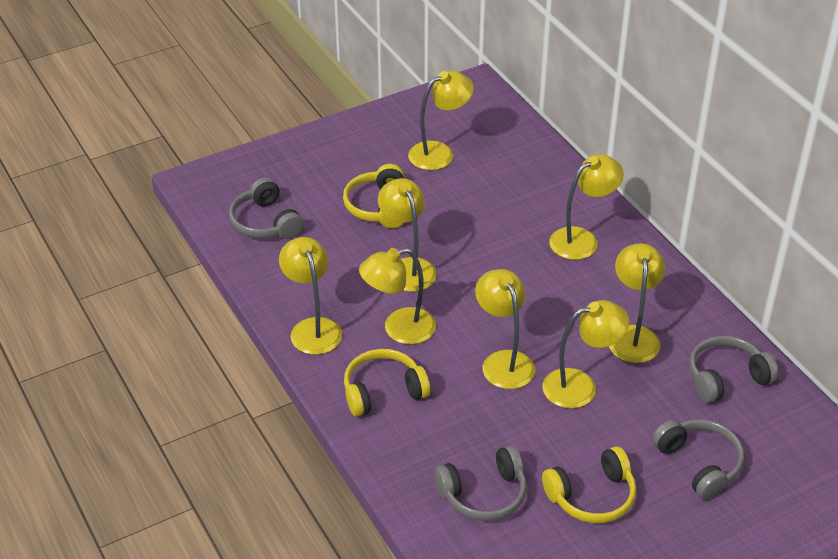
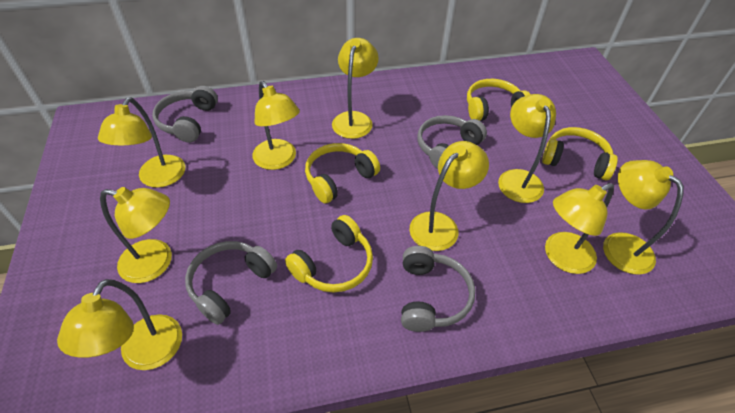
yellow headphones: [343,164,404,228] [344,349,430,417] [542,446,637,523] = 3 -> [285,215,373,293] [305,143,380,204] [467,79,531,121] [542,127,618,180] = 4
yellow lamp: [279,237,342,355] [359,248,436,344] [378,178,437,292] [408,71,474,170] [475,269,535,389] [542,300,630,408] [549,154,624,260] [609,243,665,363] = 8 -> [57,279,182,370] [98,97,185,188] [100,187,172,283] [252,81,300,170] [332,38,379,139] [409,141,489,251] [498,94,556,203] [545,183,614,274] [603,160,684,275] = 9

